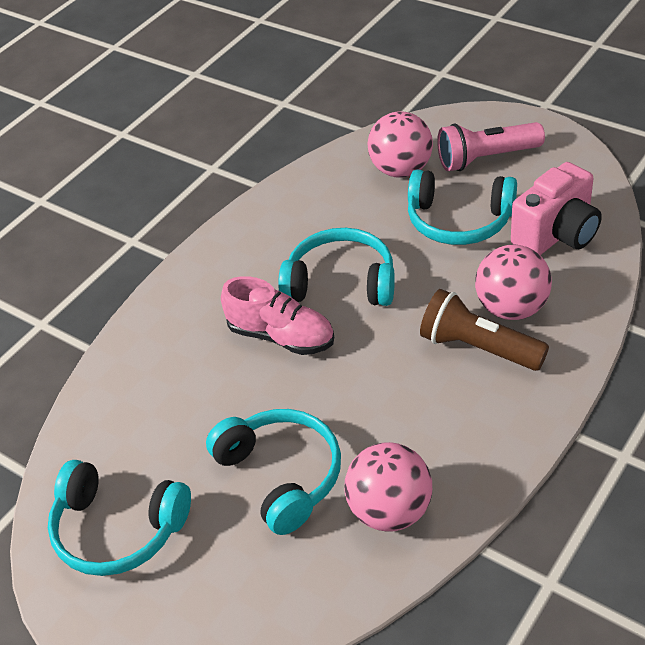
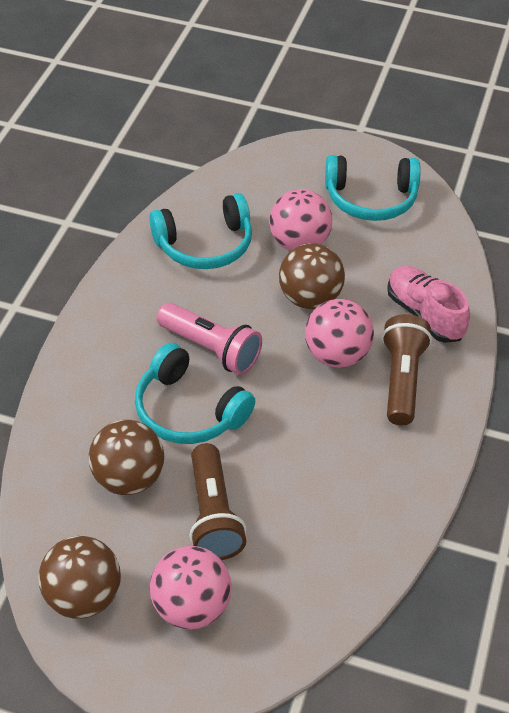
brown ball: none = 0 -> [38,536,121,619] [89,420,164,495] [279,243,345,309] = 3
brown flashlight: [420,289,549,371] = 1 -> [190,443,247,560] [382,314,432,425] = 2
pink camera: [511,162,602,255] = 1 -> none = 0
turquoise headphones: [48,460,191,576] [206,409,341,535] [278,228,395,306] [408,169,517,245] = 4 -> [135,343,255,444] [149,193,252,269] [325,155,421,221] = 3

